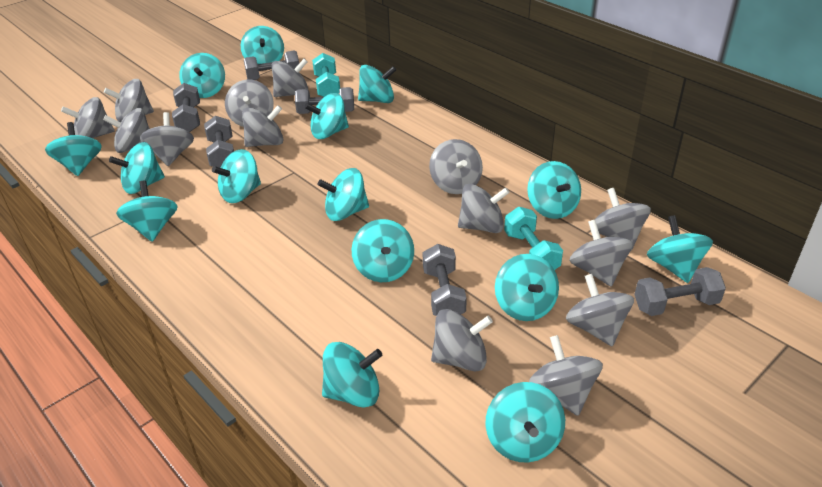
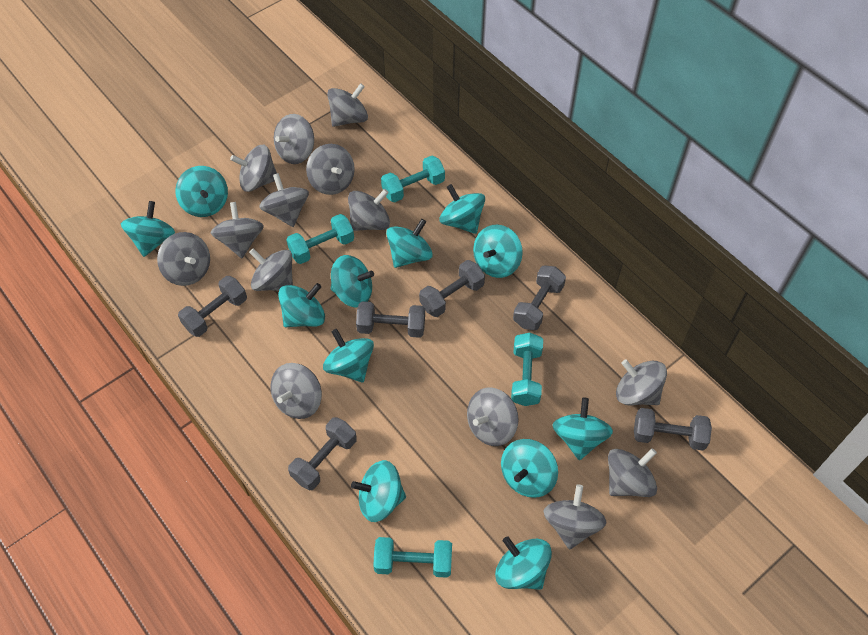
turquoise dumbbell: [312,53,340,97] [504,207,563,270] = 2 -> [286,214,354,264] [373,537,452,578] [381,156,445,203] [511,333,543,406] = 4
turquoise spinning top: [45,122,102,176] [109,142,165,194] [116,180,178,242] [179,53,225,98] [212,149,261,203] [241,26,284,64] [304,93,349,139] [317,168,369,221] [322,342,382,408] [352,219,414,282] [358,65,396,103] [485,382,565,462] [495,254,559,321] [527,161,581,219] [647,215,713,283] = 15 -> [121,201,175,257] [175,166,228,217] [278,283,325,327] [323,329,374,382] [331,255,374,308] [351,460,406,522] [386,219,433,268] [439,184,485,234] [473,225,523,278] [495,536,552,590] [501,439,558,498] [552,398,613,460] = 12

